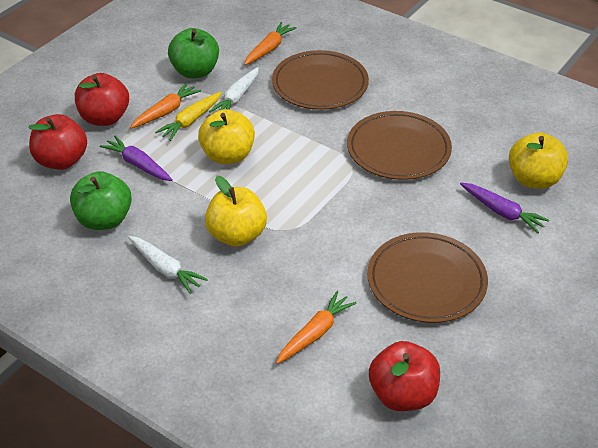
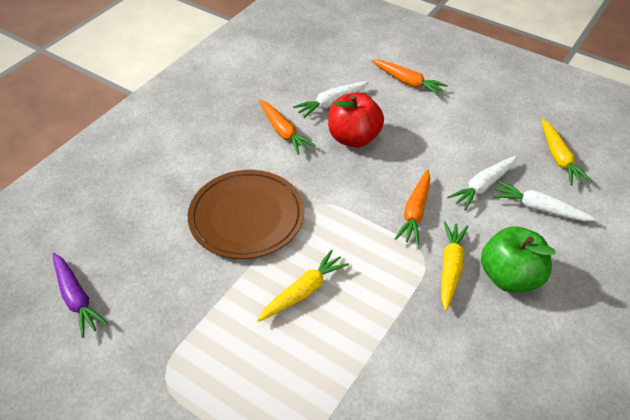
brown plate: [272,50,369,110] [347,111,452,180] [367,232,488,323] = 3 -> [188,170,304,259] = 1
green apple: [70,171,132,230] [168,28,219,78] = 2 -> [481,227,556,293] = 1
purple carrot: [100,136,173,181] [460,182,550,233] = 2 -> [52,253,108,338] = 1
red apple: [29,114,87,170] [75,73,129,126] [369,341,440,411] = 3 -> [328,92,384,148] = 1
white carrot: [128,236,208,294] [209,67,259,113] = 2 -> [293,81,369,118] [447,156,517,210] [493,181,597,221] = 3
yellow apple: [198,109,255,164] [205,176,267,247] [509,132,568,189] = 3 -> none = 0
yellow carrot: [155,92,222,141] = 1 -> [257,249,349,322] [441,222,469,311] [541,119,592,186] = 3

